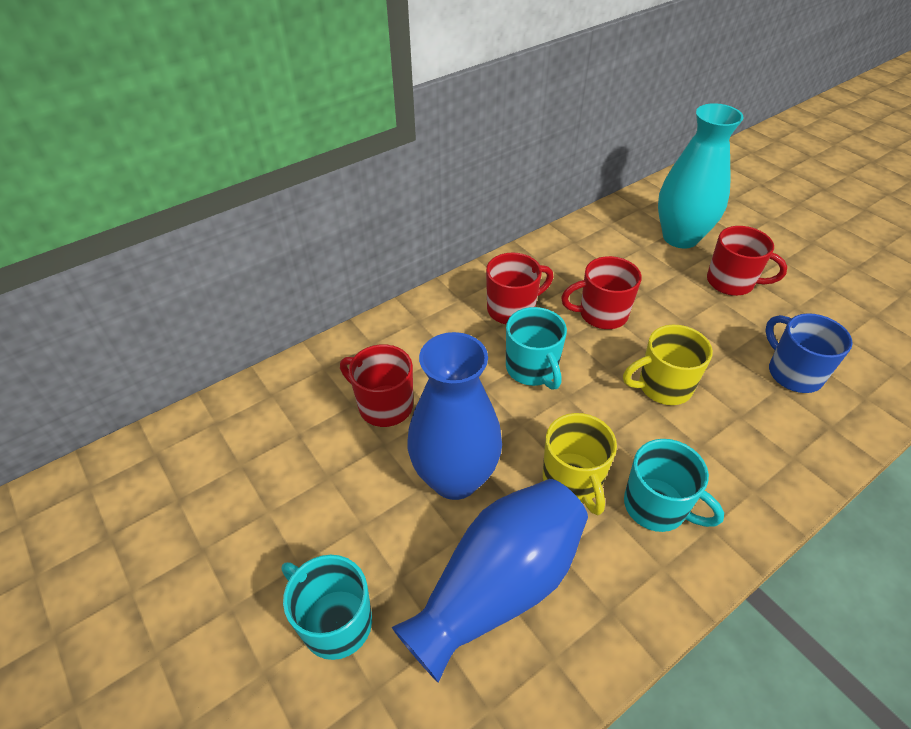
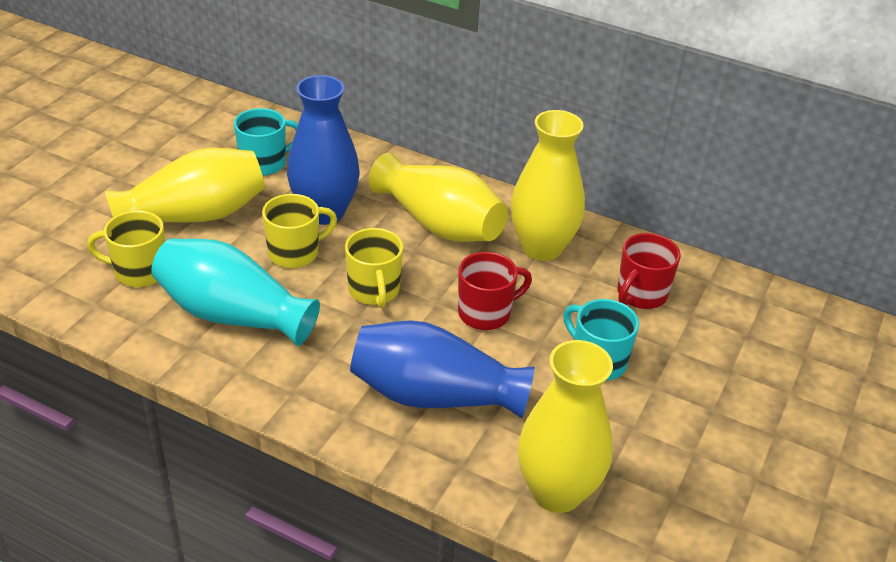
blue mug: [765,313,853,393] = 1 -> none = 0
red mug: [340,345,413,427] [486,253,554,324] [561,256,642,329] [707,226,787,296] = 4 -> [458,252,532,330] [618,233,681,309] = 2
turquoise mug: [282,555,372,660] [506,307,567,390] [624,439,724,532] = 3 -> [234,108,298,176] [563,299,639,381] = 2
yellow mug: [543,413,617,515] [623,325,713,405] = 2 -> [87,211,165,287] [262,194,337,268] [345,228,403,308] = 3
yellow vase: none = 0 -> [105,147,265,223] [369,153,508,242] [511,110,585,261] [518,340,613,513] = 4

